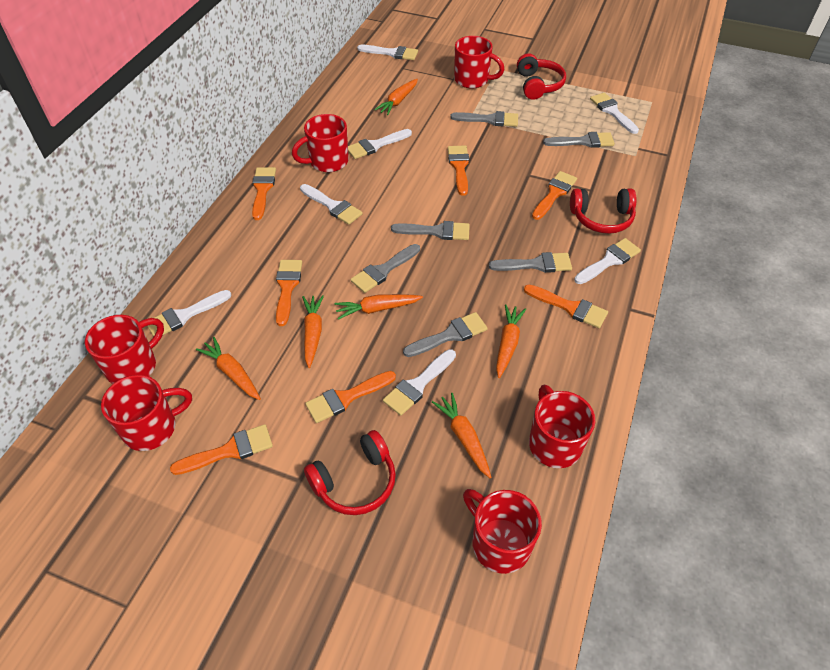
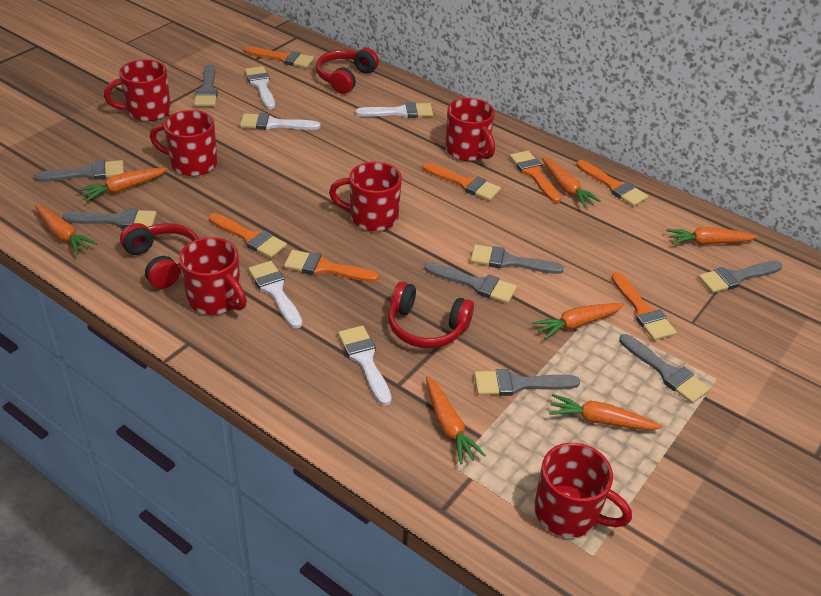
grey brush: [350,244,420,293] [391,221,470,240] [403,312,488,357] [450,111,518,127] [489,252,572,273] [543,132,615,148] = 6 -> [34,160,124,182] [62,208,157,229] [194,64,218,106] [424,262,517,303] [470,244,564,274] [474,369,580,396] [619,334,710,403] [698,261,782,293] = 8
orange carrot: [196,337,261,400] [302,295,324,368] [335,294,423,320] [374,79,418,115] [432,393,491,478] [496,304,526,378] = 6 -> [35,205,98,255] [78,168,168,202] [426,376,486,464] [532,303,624,339] [542,157,601,208] [549,394,663,430] [666,227,758,245] = 7
white brush: [147,290,231,337] [300,184,363,225] [348,129,412,159] [357,45,418,60] [383,349,456,416] [574,238,641,284] [590,93,639,134] = 7 -> [240,113,321,130] [245,66,275,109] [248,261,303,329] [338,326,392,406] [355,102,433,118] = 5

